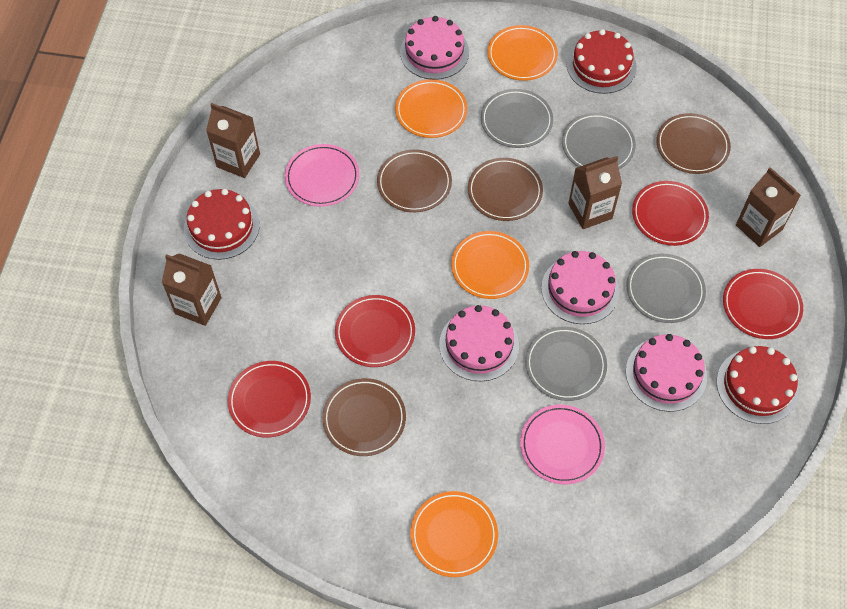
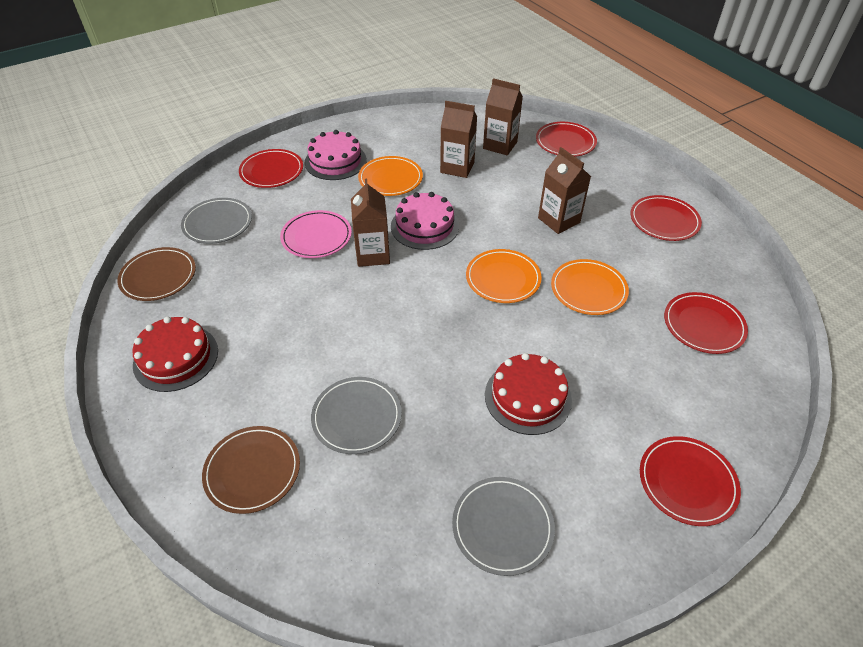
brown plate: [322,378,406,456] [377,149,452,212] [468,158,543,221] [656,113,731,174] = 4 -> [117,247,196,301] [202,426,300,514] = 2
grey plate: [481,89,553,148] [525,327,607,401] [562,113,636,169] [626,254,706,323] = 4 -> [181,198,252,244] [311,377,402,454] [452,477,555,576] = 3
orange plate: [395,79,467,138] [410,491,498,577] [451,231,529,299] [487,25,558,81] = 4 -> [358,156,423,196] [466,249,542,303] [551,259,629,315] = 3
pink cake: [400,16,469,80] [439,305,519,382] [541,251,619,324] [626,334,707,412] = 4 -> [305,130,367,180] [391,192,459,250] = 2
pink plate: [285,144,359,207] [520,405,605,484] = 2 -> [280,210,352,258] = 1
red cake: [184,189,260,260] [567,29,637,94] [717,346,799,424] = 3 -> [132,317,218,392] [485,353,572,435] = 2
red plate: [228,361,311,438] [335,295,415,367] [632,181,709,246] [723,269,803,339] = 4 -> [239,149,303,188] [536,122,597,157] [631,195,702,241] [640,436,741,526] [664,292,748,354] = 5

